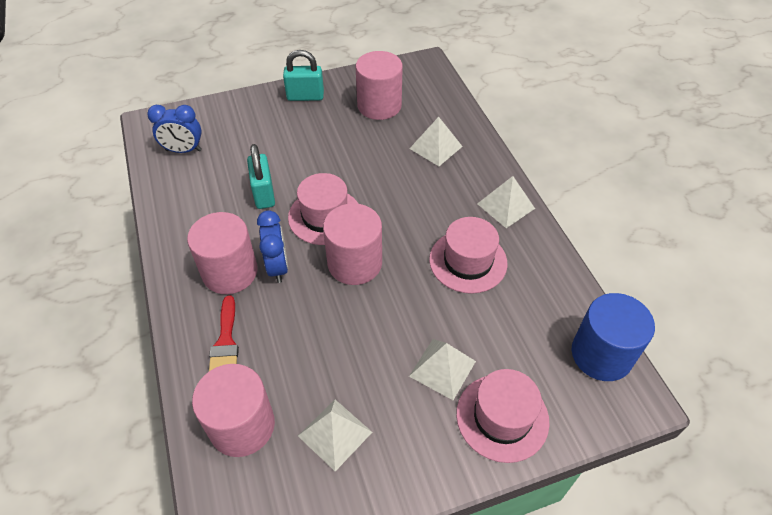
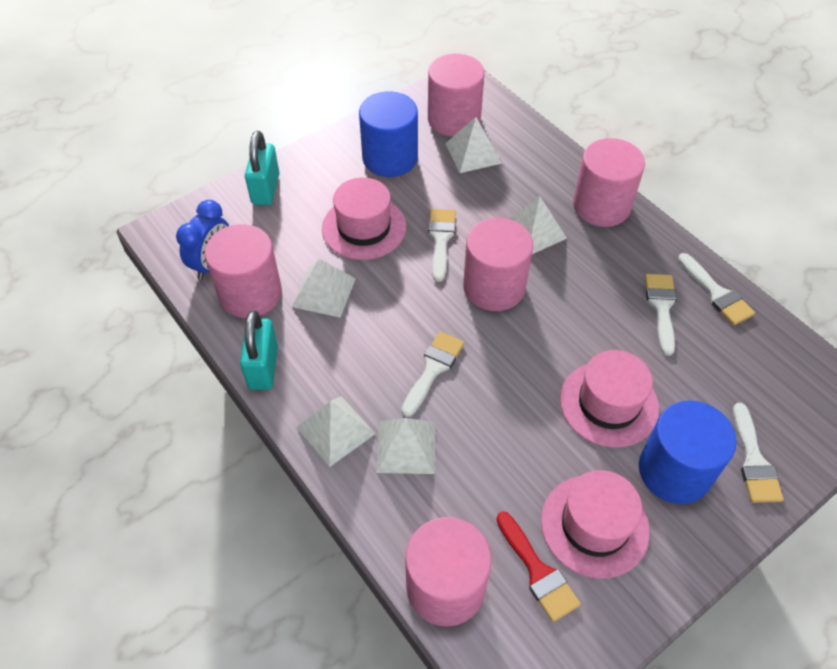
blue clock: [147,105,202,153] [257,210,288,283] = 2 -> [176,200,229,280] = 1
blue cylinder: [572,293,655,381] = 1 -> [359,91,418,177] [639,400,737,504] = 2
pink cylinder: [187,212,258,294] [192,364,275,457] [323,203,382,285] [356,51,403,120] = 4 -> [205,224,282,318] [405,517,491,627] [428,54,484,137] [463,218,533,311] [573,138,645,227] = 5
white brush: none = 0 -> [401,332,464,417] [428,209,456,282] [645,274,677,356] [678,253,755,325] [733,403,784,503] = 5
white pyramid: [298,400,372,471] [409,117,463,166] [409,339,476,400] [477,176,535,228] = 4 -> [292,259,356,318] [296,396,375,467] [376,418,436,474] [445,117,502,173] [509,196,567,254] = 5

